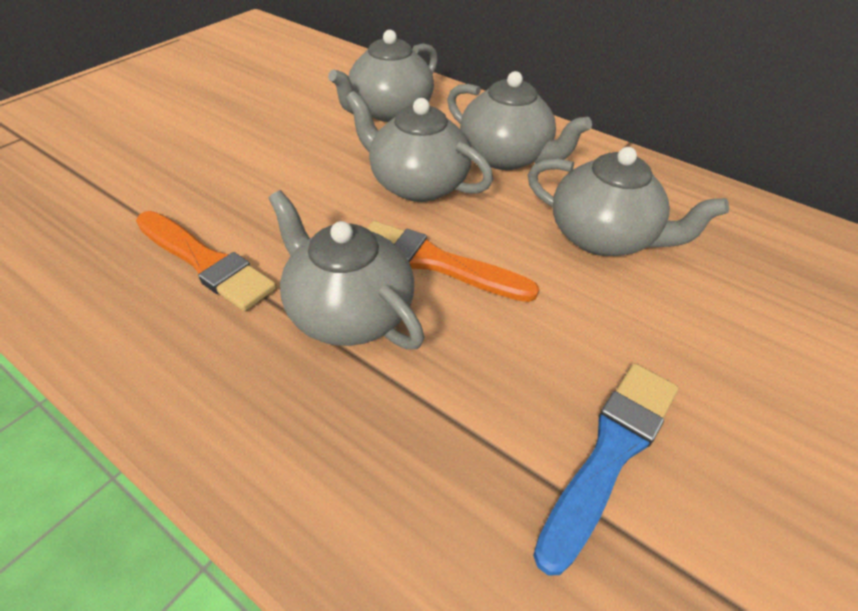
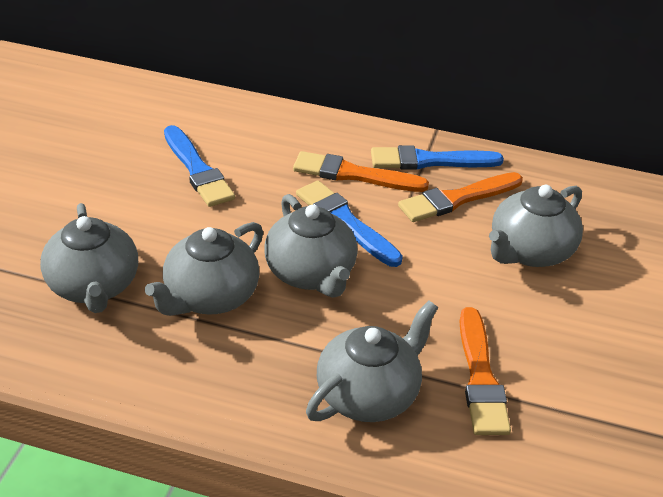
blue brush: [533,363,678,576] = 1 -> [164,125,235,207] [296,180,403,267] [371,145,504,170] = 3
orange brush: [136,211,277,311] [366,221,539,302] = 2 -> [293,151,429,192] [398,172,523,222] [459,307,511,435] = 3

